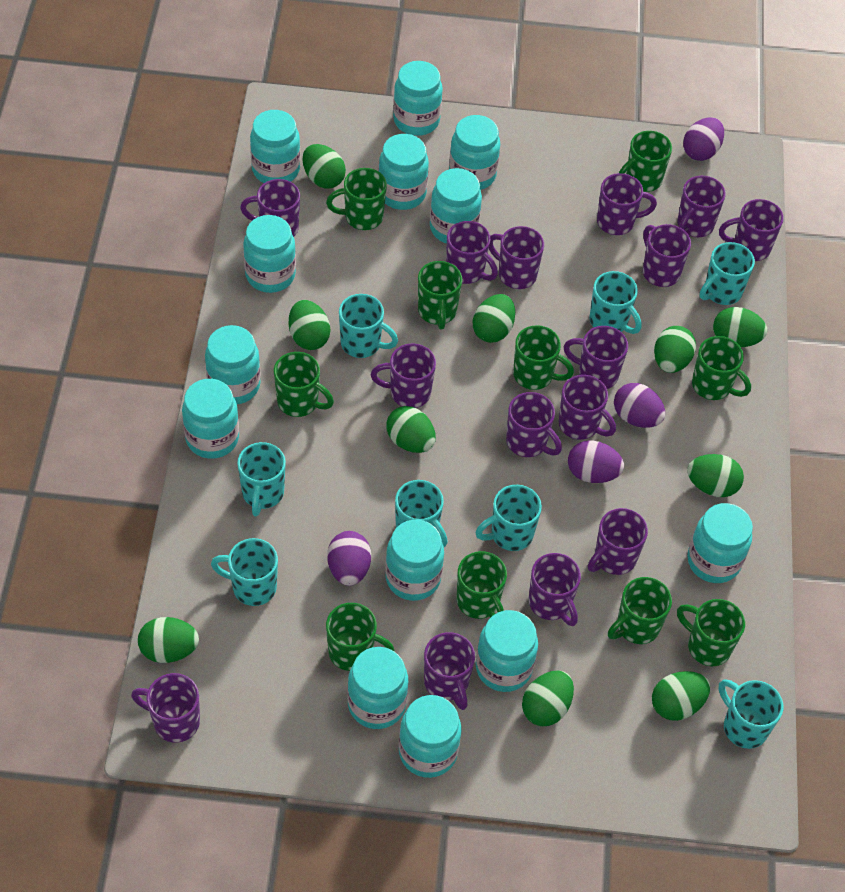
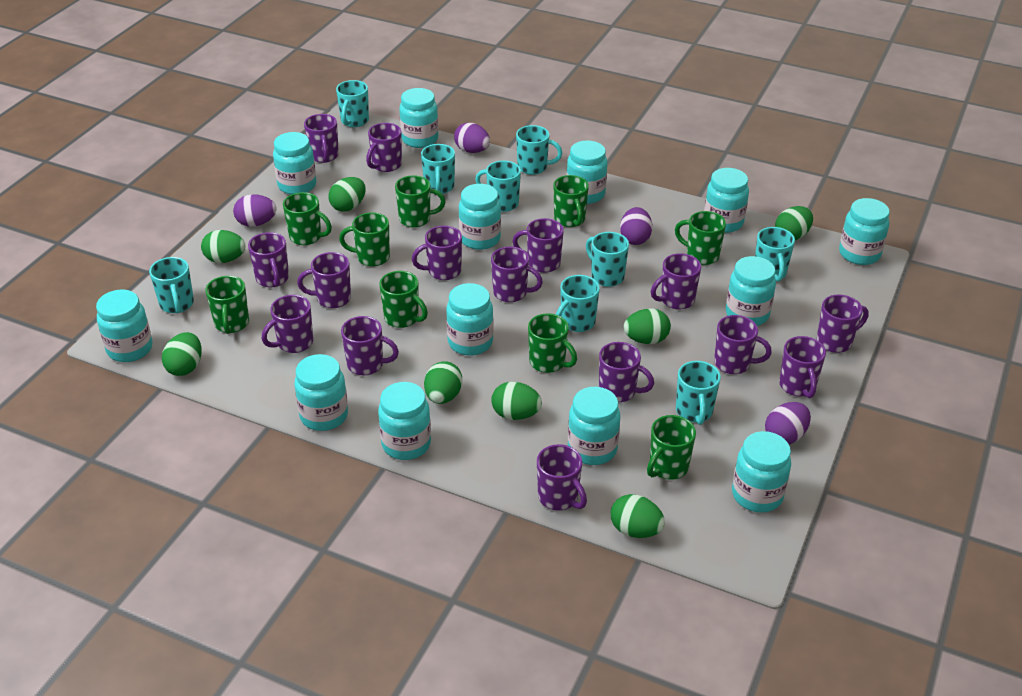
green egg: [138,617,199,663] [289,300,331,350] [302,144,346,189] [386,406,436,453] [473,294,515,343] [522,670,574,726] [652,671,710,721] [654,326,696,373] [687,454,744,497] [713,307,767,347] = 10 -> [162,332,202,376] [201,230,246,263] [329,177,366,212] [424,361,462,404] [491,382,542,420] [611,494,665,538] [623,309,671,344] [775,206,813,240] = 8
green mug: [274,352,334,417] [326,168,387,230] [326,603,395,671] [418,261,462,330] [457,551,507,619] [513,325,574,390] [608,577,672,644] [619,131,672,192] [677,599,745,666] [692,336,751,400] = 10 -> [205,276,249,334] [283,192,332,245] [339,212,390,266] [379,271,428,328] [395,175,446,228] [528,313,577,373] [553,175,589,227] [647,415,696,480] [675,211,726,265] = 9
turquoise mug: [211,538,278,606] [237,442,286,516] [339,294,398,358] [395,480,448,547] [476,485,542,551] [590,271,641,334] [700,242,755,305] [718,679,783,749] = 8 -> [149,257,194,313] [336,80,369,127] [421,144,455,194] [475,160,521,212] [516,125,562,175] [556,275,600,332] [586,232,629,287] [676,361,721,425] [755,227,795,282] = 9

